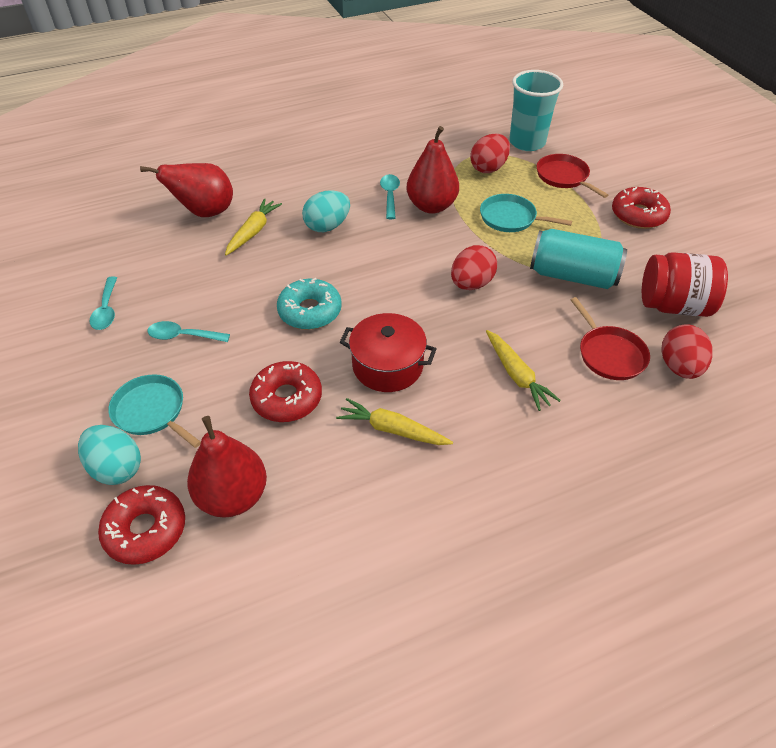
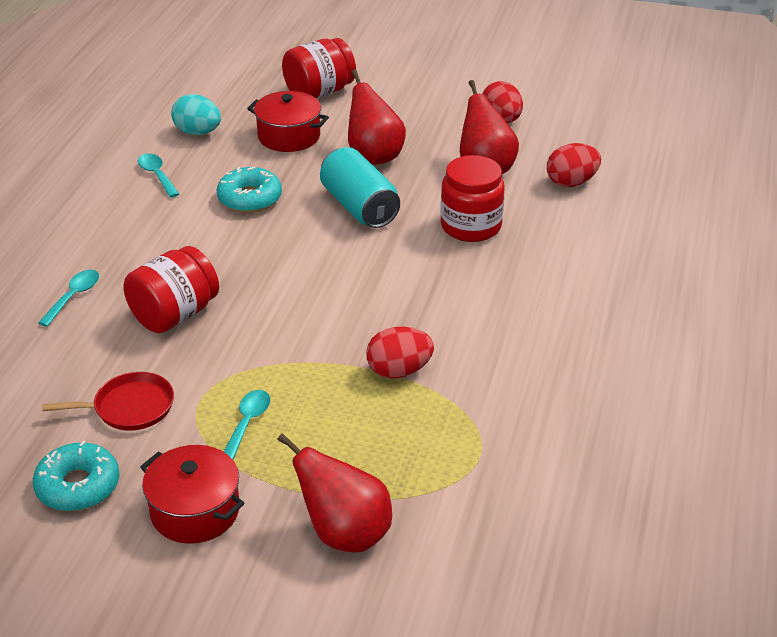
red donut: [98,485,185,565] [249,361,322,422] [612,187,671,229] = 3 -> none = 0
red jar: [642,252,728,317] = 1 -> [124,246,219,333] [282,38,356,99] [441,155,505,242] = 3
red pan: [536,154,608,198] [571,297,650,380] = 2 -> [42,372,174,431] = 1
red pot: [340,313,437,392] = 1 -> [140,445,245,544] [247,91,329,152] = 2
turquoise cup: [509,70,563,151] = 1 -> none = 0
turquoise donut: [277,278,342,330] = 1 -> [33,441,120,511] [216,167,282,213] = 2
turquoise egg: [78,425,141,485] [302,190,350,232] = 2 -> [171,94,221,135] = 1
turquoise pan: [108,374,201,448] [480,194,572,232] = 2 -> none = 0
yellow carrot: [225,199,282,255] [336,398,453,445] [486,330,561,411] = 3 -> none = 0

